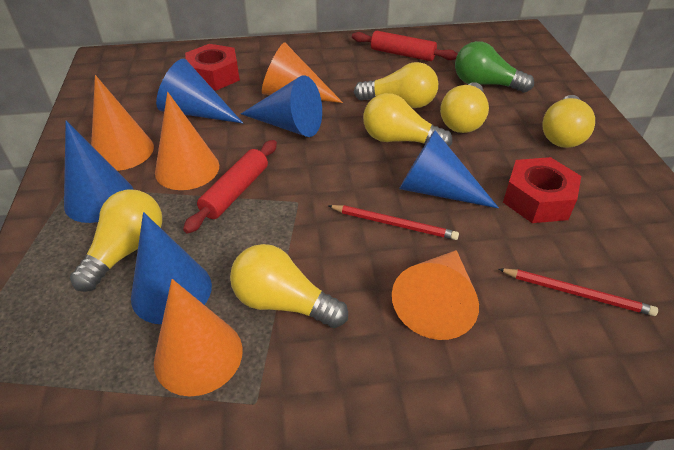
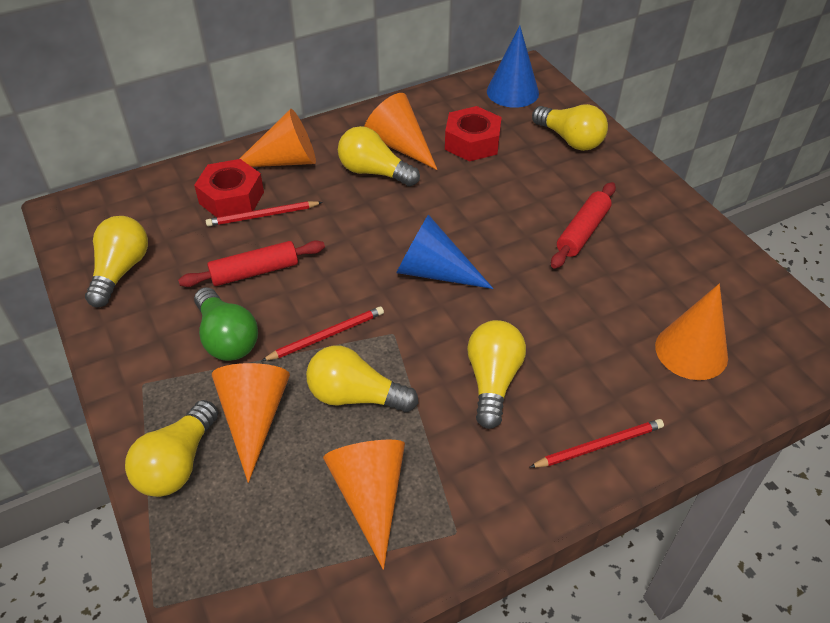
blue cone: [64,121,134,223] [131,212,212,324] [156,59,243,123] [241,75,322,137] [399,130,499,208] = 5 -> [396,214,493,289] [487,25,539,108] = 2
red pencil: [328,205,459,240] [499,268,658,316] = 2 -> [206,201,323,226] [261,307,384,361] [529,419,664,468] = 3

